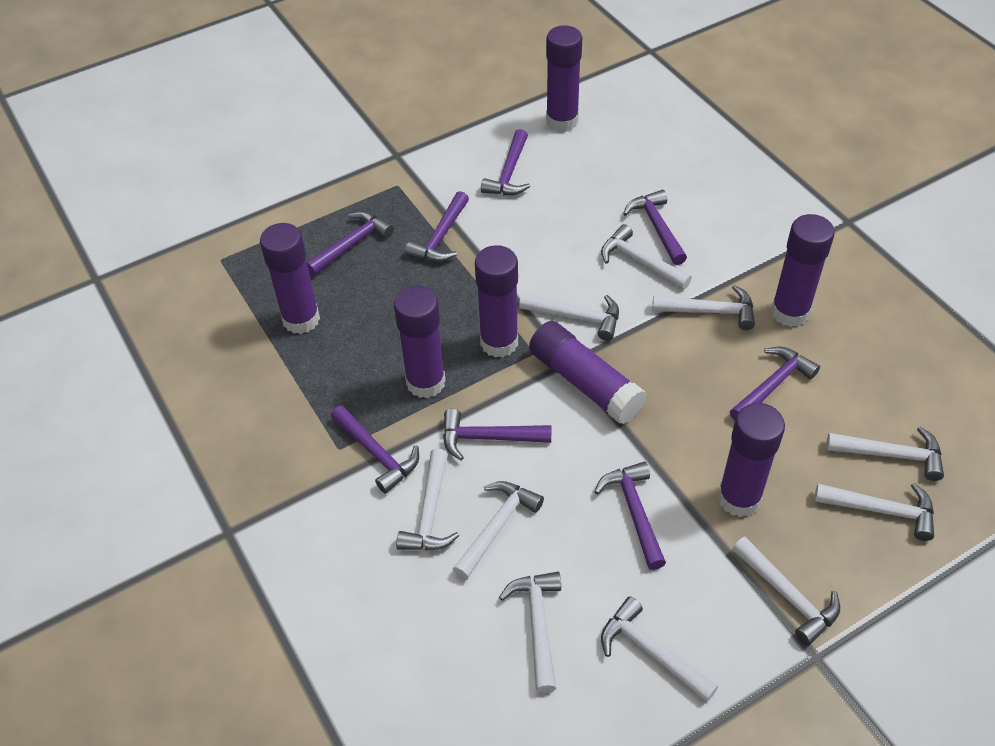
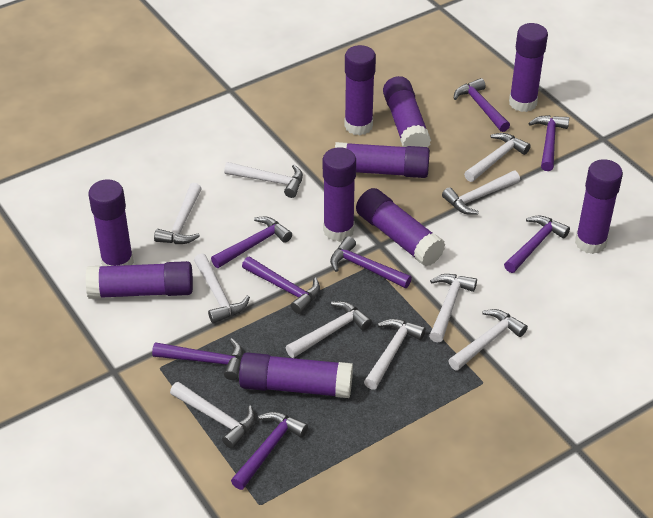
purple glue stick: [260,223,320,334] [394,286,446,398] [475,245,518,358] [529,321,646,424] [546,25,582,132] [718,403,785,517] [771,214,835,327] = 7 -> [86,261,193,299] [88,179,134,266] [239,352,353,398] [323,147,356,242] [335,142,430,178] [344,45,376,135] [356,188,445,266] [383,76,431,148] [509,23,548,112] [575,159,623,254] = 10

